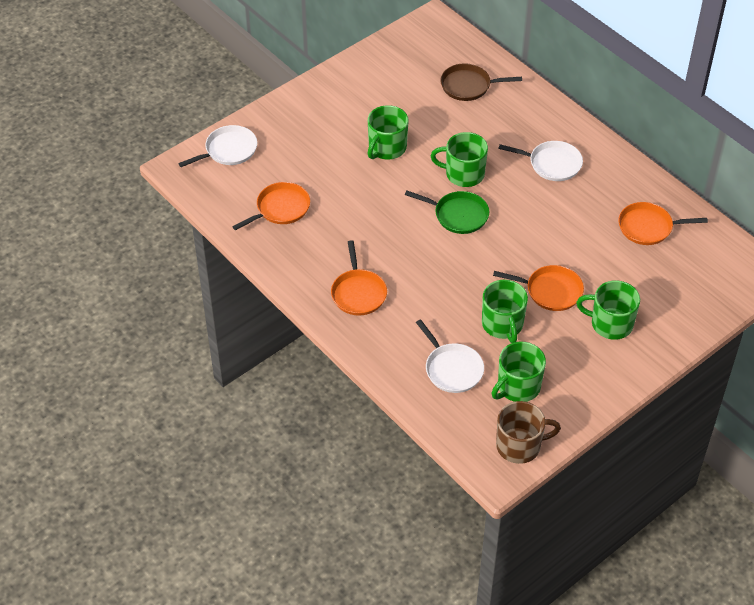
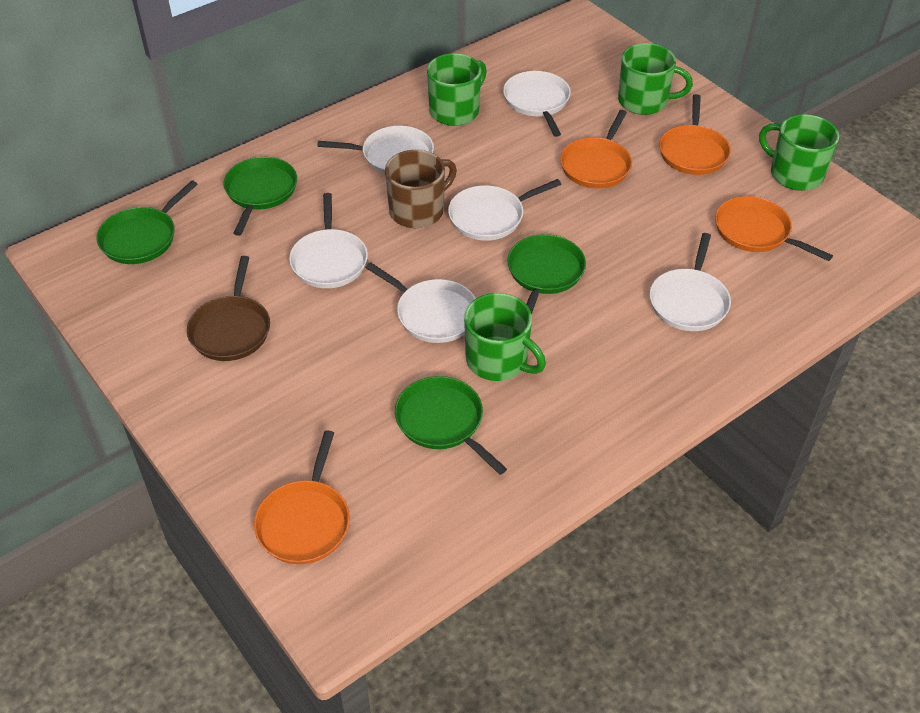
green mug: [368,105,409,160] [431,132,488,187] [482,280,528,343] [492,342,546,402] [576,280,640,340] = 5 -> [427,53,487,126] [464,293,546,381] [618,43,693,115] [759,114,839,191] = 4
green pan: [405,190,489,234] = 1 -> [97,181,197,264] [224,157,297,236] [395,376,507,475] [507,234,586,314] = 4
white pan: [178,125,257,167] [416,319,484,393] [498,141,583,181] = 3 -> [289,193,368,288] [317,126,434,174] [365,262,476,343] [448,179,561,241] [503,71,571,137] [650,233,731,331] = 6

